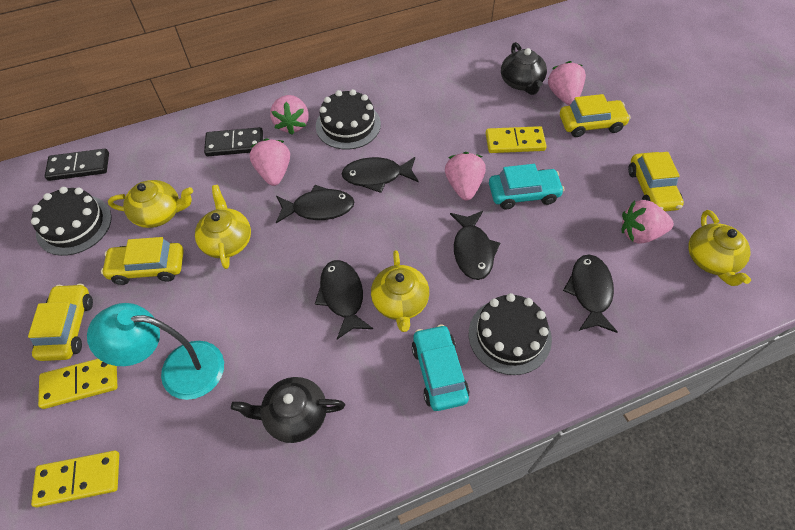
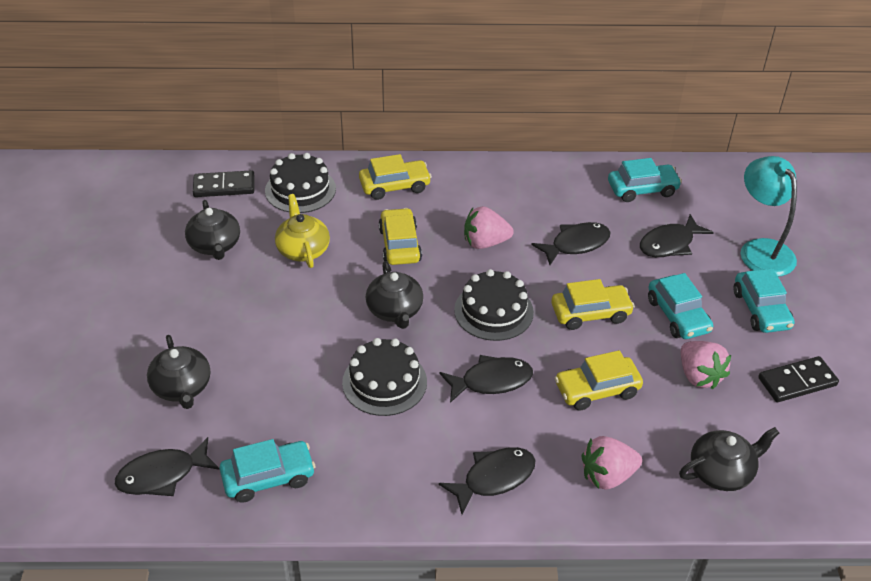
black teapot: [231,377,345,443] [501,42,547,95] = 2 -> [147,335,210,409] [185,200,240,260] [366,261,423,329] [679,427,779,491] = 4
pink strawberry: [250,139,290,186] [270,95,309,135] [445,152,486,200] [548,61,586,106] [622,200,674,244] = 5 -> [464,206,514,249] [581,436,642,490] [681,341,731,390] = 3
turquoise car: [412,324,470,411] [489,164,564,209] = 2 -> [220,439,315,503] [608,158,682,202] [648,273,713,339] [734,269,795,333] = 4
yellow domino: [31,451,119,508] [38,359,117,409] [486,126,547,153] = 3 -> none = 0
yellow teapot: [108,180,193,228] [195,185,251,269] [371,250,429,332] [688,210,751,286] = 4 -> [275,194,330,268] = 1

